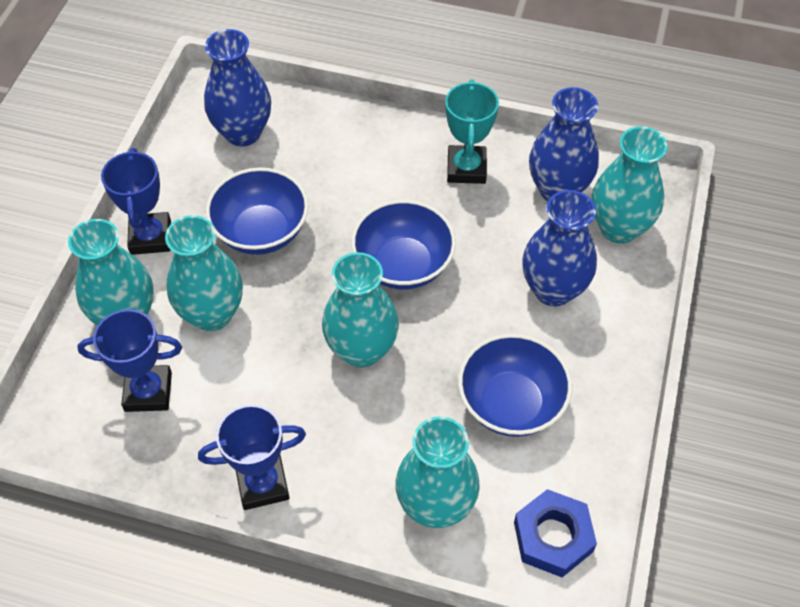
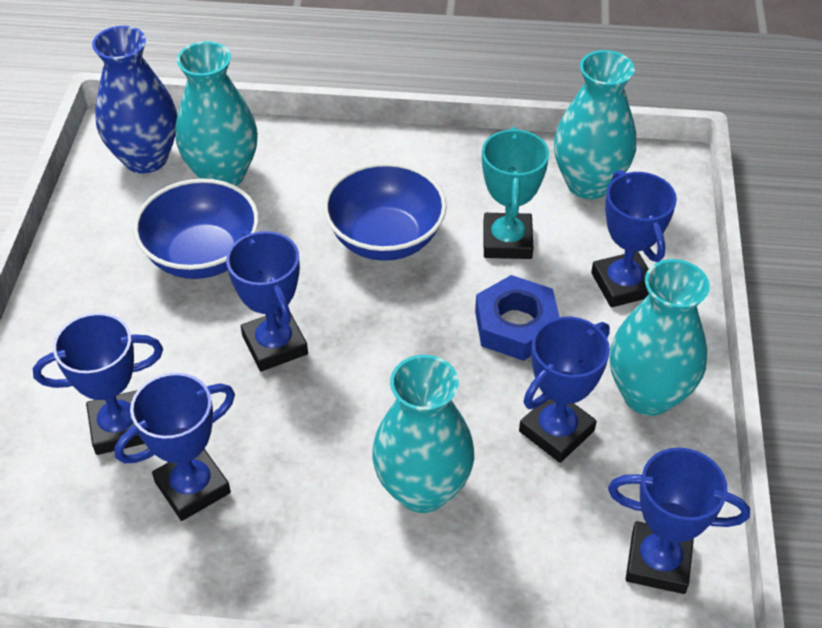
blue bowl: [206,167,309,255] [351,200,456,290] [458,334,572,437] = 3 -> [133,178,259,279] [323,162,447,261] = 2
blue trophy: [77,309,182,412] [101,148,171,255] [198,405,306,510] = 3 -> [33,313,163,455] [114,373,235,521] [226,230,308,371] [519,317,610,463] [591,170,677,307] [608,448,750,594] = 6
blue vase: [204,29,271,146] [522,190,597,306] [529,87,599,201] = 3 -> [92,26,177,174] = 1
turquoise vase: [68,219,154,325] [165,215,243,331] [322,252,399,368] [395,416,480,528] [592,126,667,244] = 5 -> [175,41,258,186] [372,355,474,513] [554,50,636,199] [609,259,710,416] = 4

